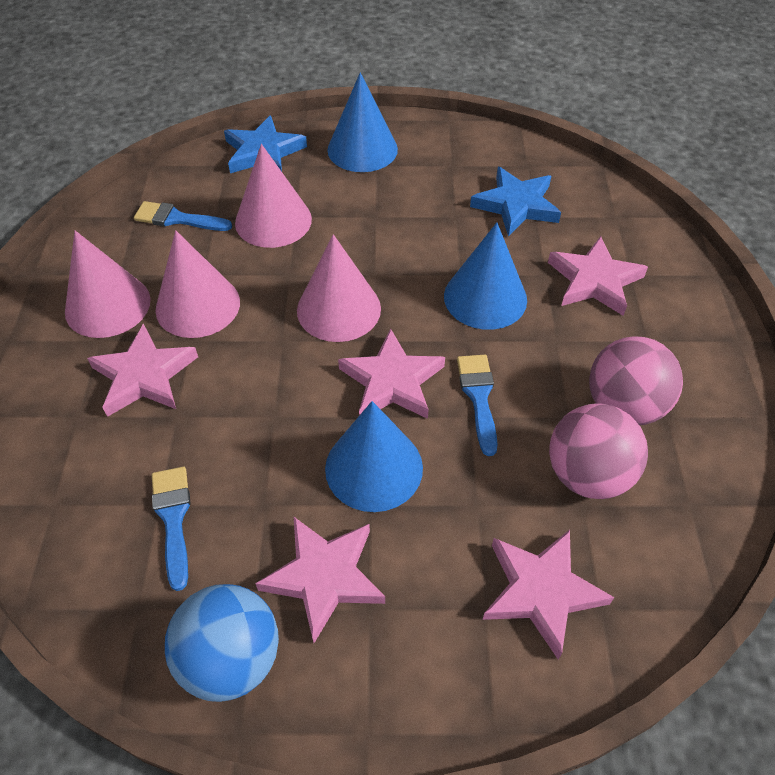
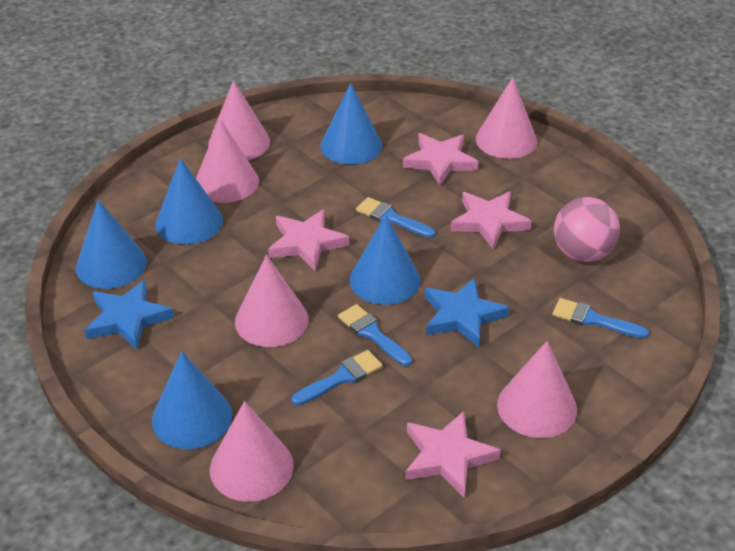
blue ball: [165,584,279,702] = 1 -> none = 0
blue brush: [134,201,232,231] [152,467,191,591] [457,355,498,456] = 3 -> [291,350,383,405] [338,304,412,366] [356,197,435,238] [552,298,649,338] = 4
blue cone: [325,401,423,512] [327,72,398,172] [444,223,527,330] = 3 -> [76,200,147,289] [152,351,233,449] [156,158,223,245] [320,83,383,165] [350,215,421,305] = 5
pink ball: [549,403,648,499] [589,336,683,425] = 2 -> [554,197,620,262] = 1
pink cone: [65,230,151,338] [156,230,240,338] [235,144,312,248] [297,234,381,342] = 4 -> [196,119,259,203] [208,80,270,160] [210,401,294,502] [235,255,309,347] [476,78,537,159] [497,341,577,438] = 6
pink star: [87,324,198,417] [255,517,385,643] [338,329,445,419] [482,530,614,660] [548,236,648,316] = 5 -> [268,209,349,271] [403,133,479,186] [405,411,501,498] [450,192,532,249] = 4

